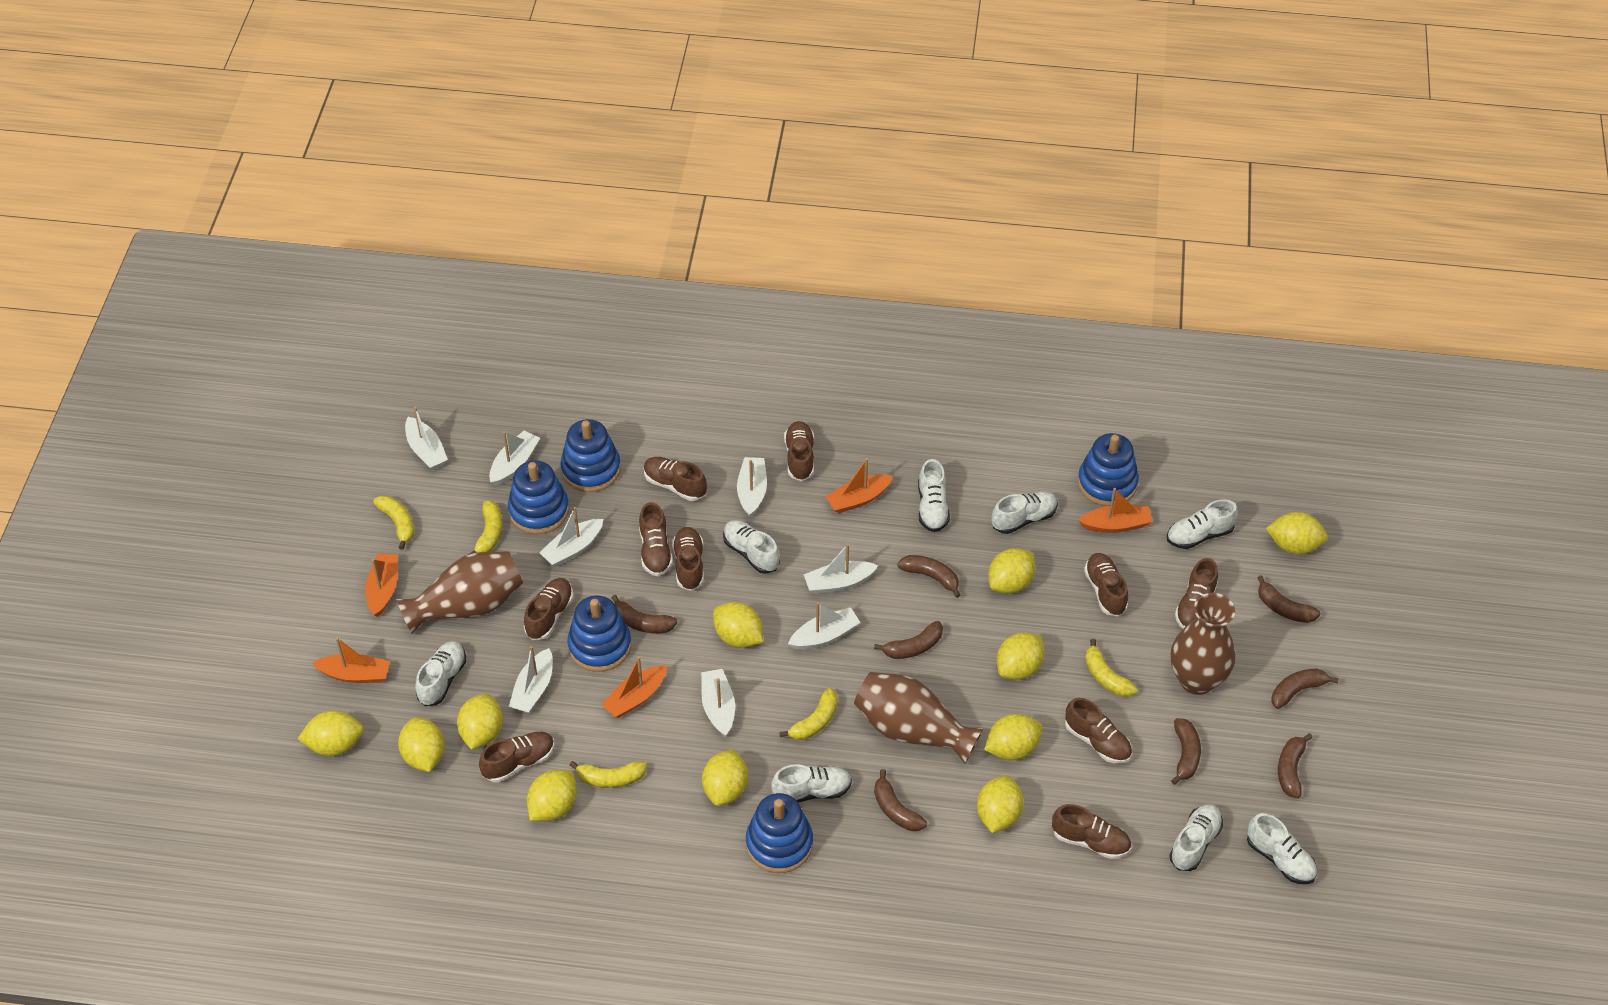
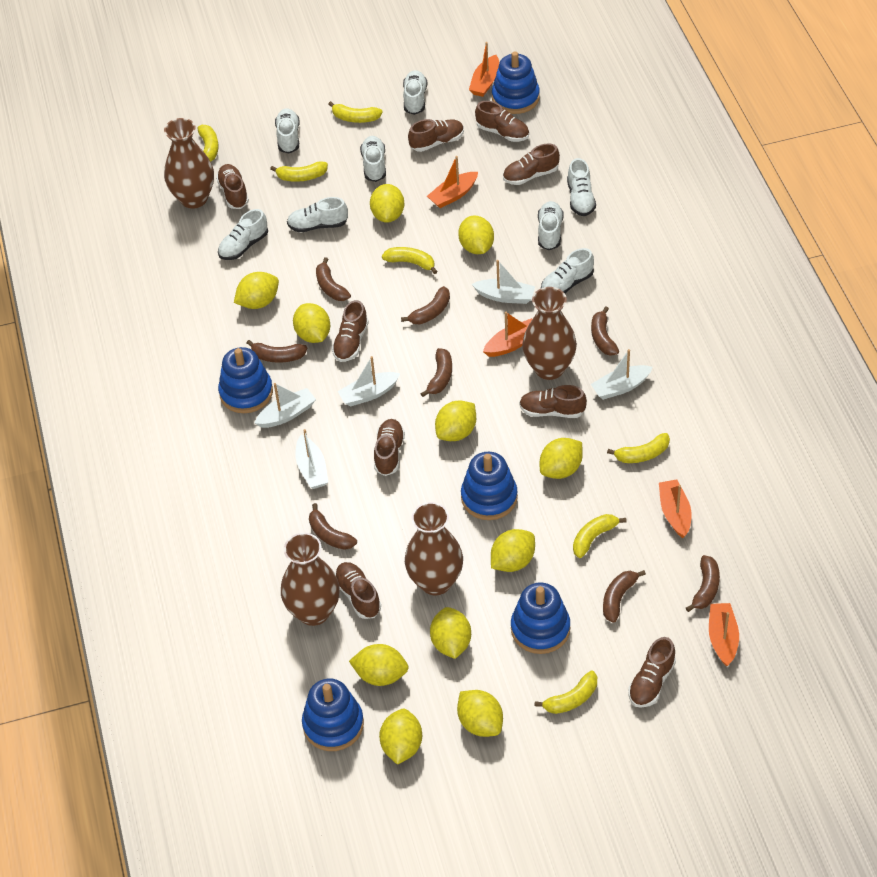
brown shoe: [479,732,555,783] [524,578,573,640] [639,502,673,576] [644,457,707,501] [672,527,704,591] [784,421,814,481] [1052,804,1131,859] [1065,698,1132,764] [1084,553,1128,616] [1175,558,1218,629] = 10 -> [216,164,249,209] [332,300,369,362] [335,562,381,619] [374,419,405,476] [408,119,464,152] [475,101,529,142] [503,143,560,185] [519,385,587,418] [628,637,676,708] = 9
brown vase: [396,551,523,634] [854,672,983,764] [1171,593,1235,695] = 3 -> [164,118,214,209] [281,533,340,626] [405,502,463,595] [522,287,577,380] = 4
white boat: [405,407,448,470] [489,430,540,486] [508,646,553,713] [539,507,603,567] [701,669,735,736] [737,457,767,517] [788,602,861,650] [804,544,878,594] = 8 -> [255,383,316,428] [295,429,328,489] [337,356,401,407] [472,260,535,304] [591,349,653,400] = 5
yellow banana: [373,495,414,550] [468,501,502,555] [570,761,647,788] [779,688,838,740] [1085,639,1138,697] = 5 -> [198,125,219,162] [270,161,328,182] [328,101,382,123] [382,247,438,274] [535,671,597,714] [573,514,627,558] [607,433,670,463] = 7

